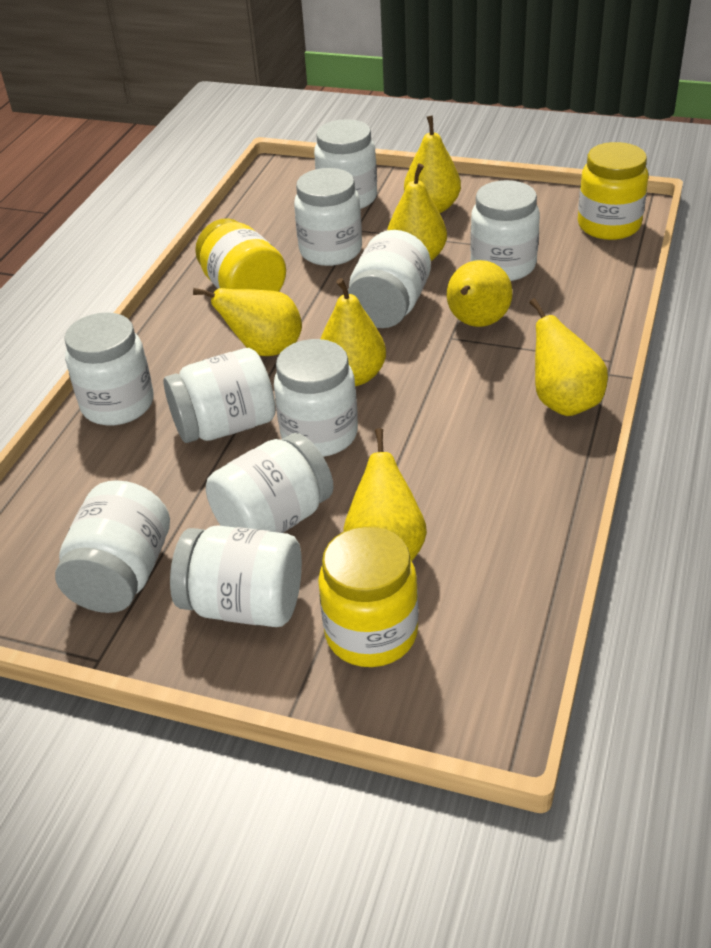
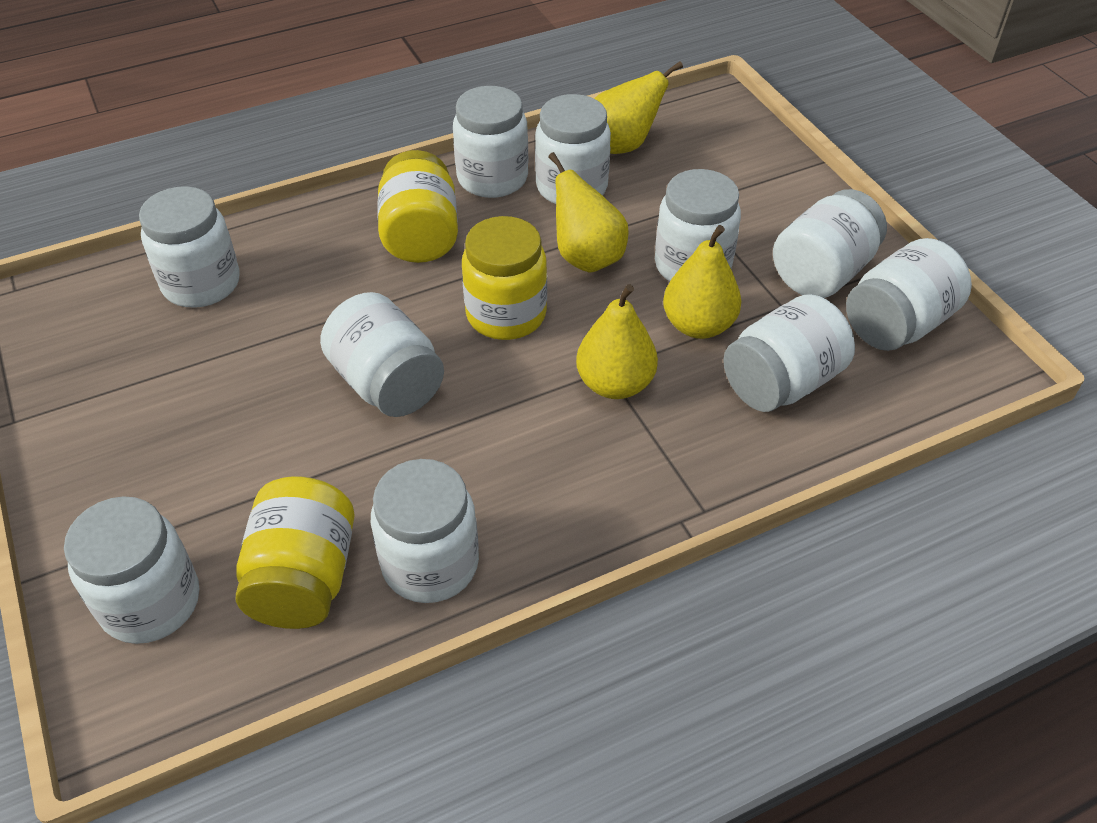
yellow pear: [193,288,302,356] [320,278,386,386] [343,428,427,561] [387,164,447,261] [404,116,461,213] [447,260,513,327] [529,298,608,416] = 7 -> [548,152,629,273] [576,284,658,399] [594,61,683,154] [663,225,741,339] = 4

